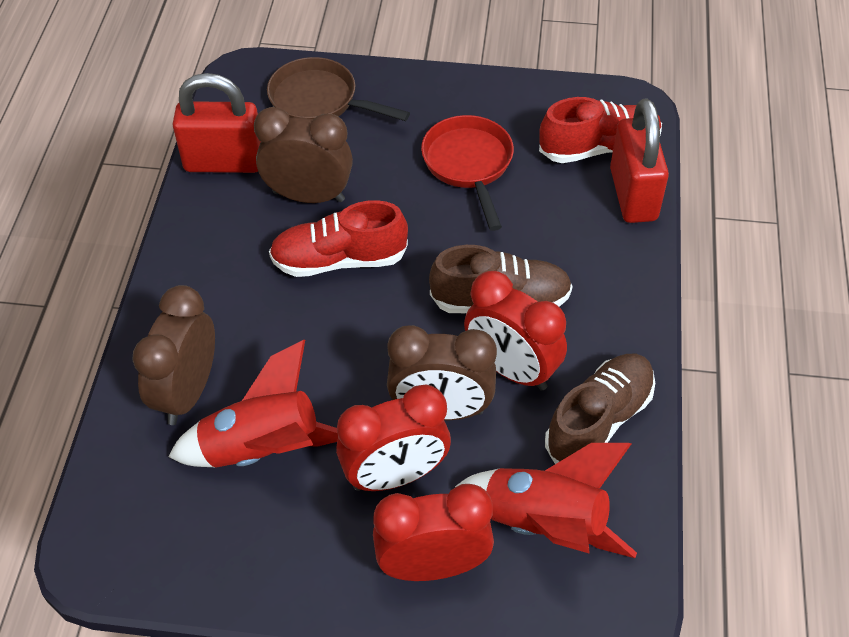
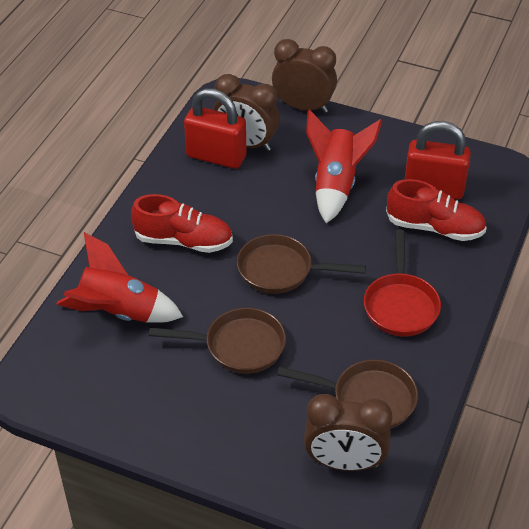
brown pan: [267,57,410,121] = 1 -> [149,308,286,374] [237,234,366,294] [277,360,418,429] = 3
brown shoe: [429,245,572,313] [545,354,655,464] = 2 -> none = 0
red clock: [336,385,451,491] [373,484,494,581] [464,271,567,390] = 3 -> none = 0

